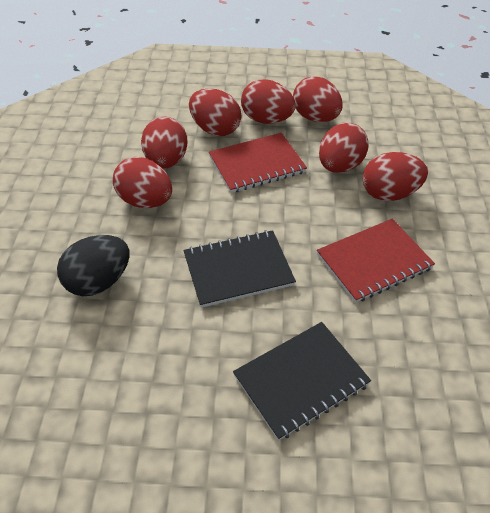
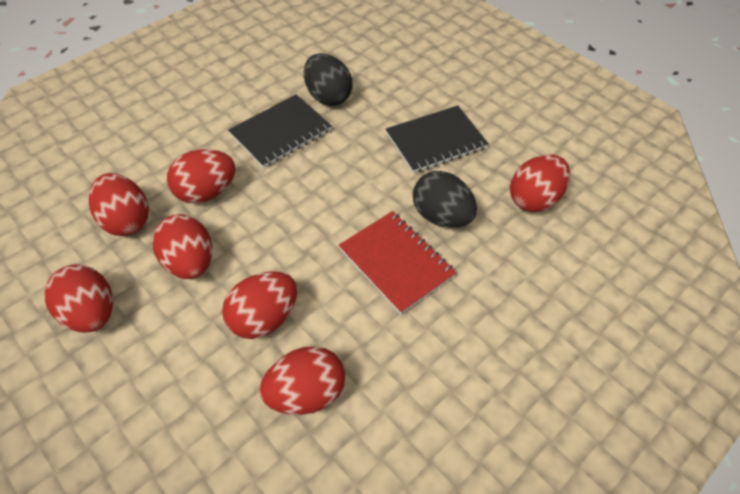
black egg: [57,235,130,296] = 1 -> [304,53,353,106] [413,171,477,228] = 2
red notebook: [209,133,307,193] [317,219,435,303] = 2 -> [339,211,456,314] = 1

